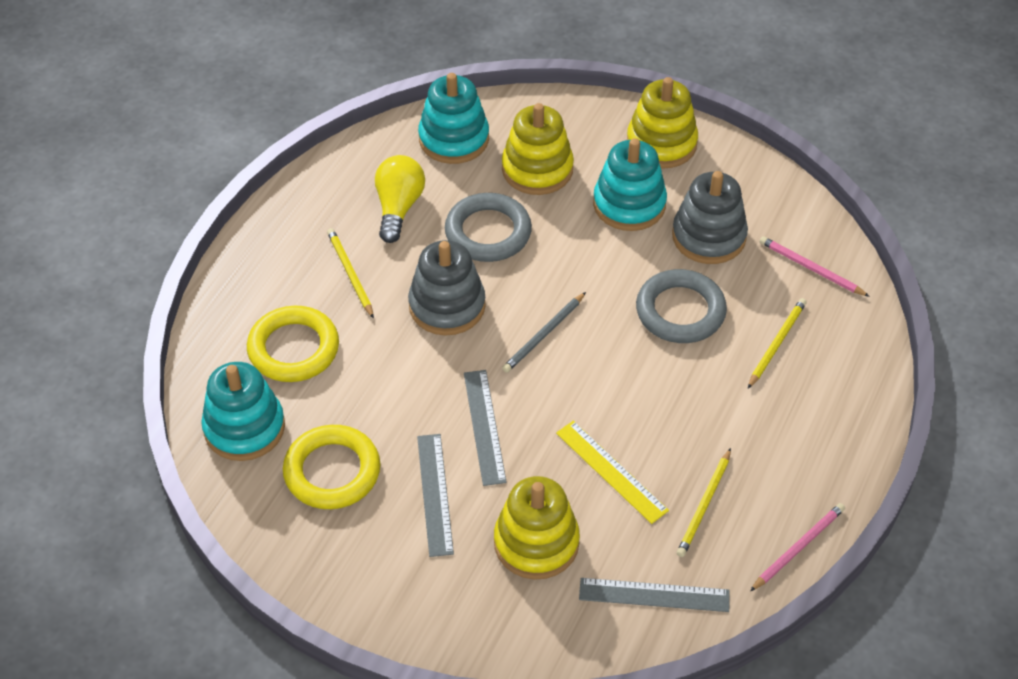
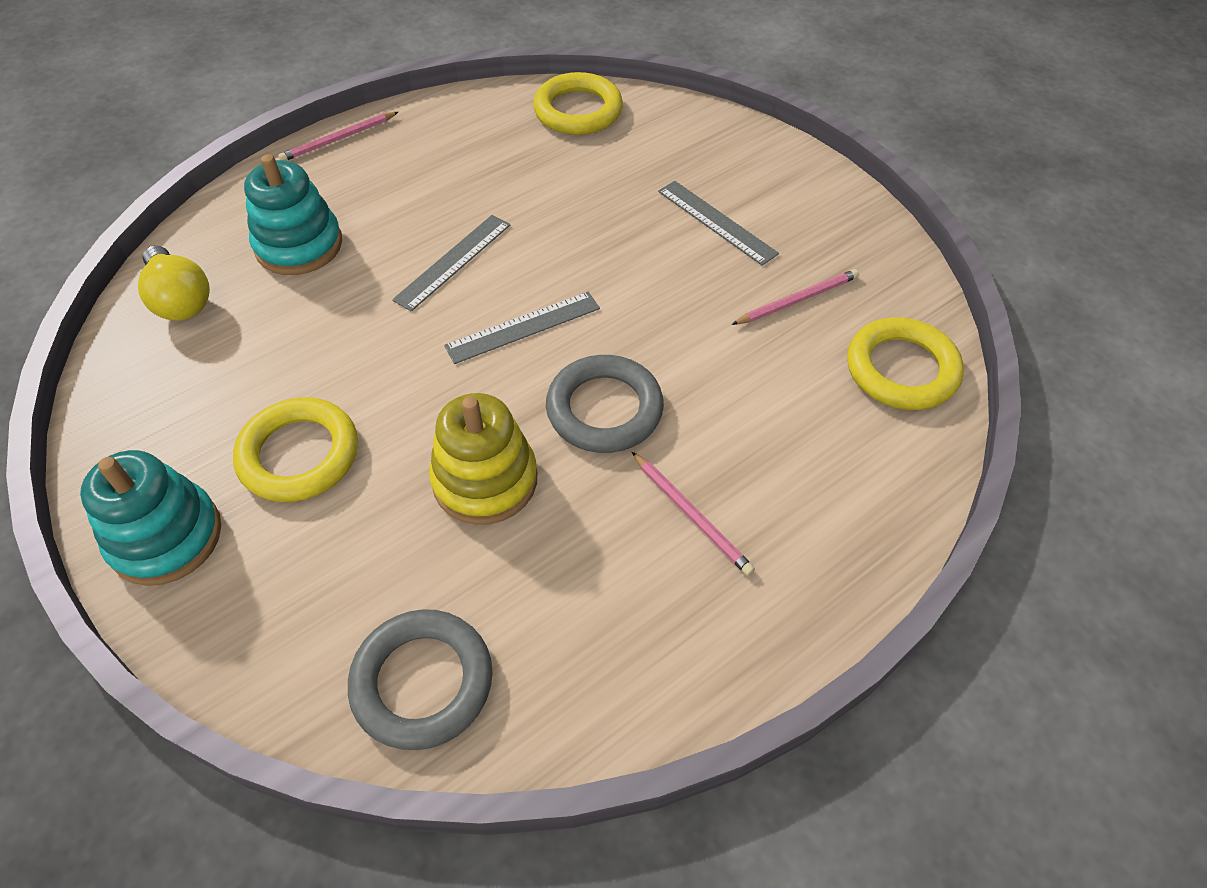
grey pencil: [502,292,586,373] = 1 -> none = 0
grey stacking toy: [408,240,486,335] [672,171,748,264] = 2 -> none = 0
pink pencil: [750,503,845,591] [760,236,870,297] = 2 -> [278,112,398,161] [632,452,755,576] [732,269,859,325] = 3
turquoise stacking toy: [201,362,285,461] [418,73,489,164] [593,138,667,231] = 3 -> [80,450,221,586] [244,154,342,275] = 2
yellow pencil: [327,228,374,319] [677,448,731,557] [748,298,807,388] = 3 -> none = 0
yellow ring: [247,306,339,382] [283,425,380,509] = 2 -> [233,397,358,502] [533,72,623,135] [847,317,964,410] = 3
yellow ruler: [556,421,669,524] = 1 -> none = 0
yellow stacking toy: [494,476,580,580] [502,103,574,195] [627,77,698,169] = 3 -> [429,393,537,525] = 1

